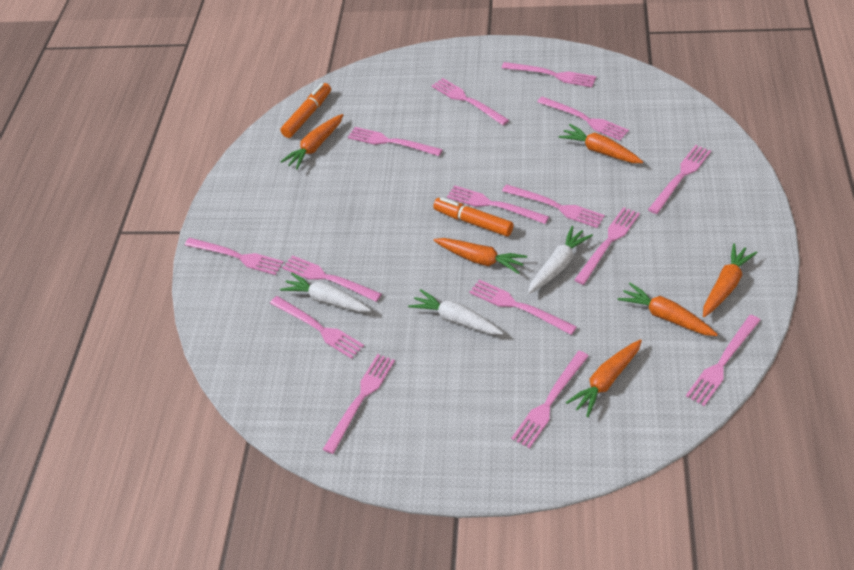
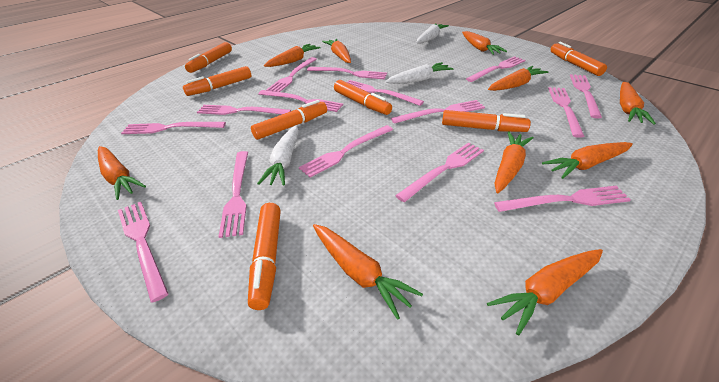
orange carrot: [280,114,343,170] [434,238,527,274] [559,124,643,163] [566,339,642,417] [618,283,718,336] [703,243,758,317] = 6 -> [98,146,146,200] [264,44,321,67] [313,224,423,320] [322,39,351,63] [462,31,507,55] [487,249,603,335] [488,66,548,91] [494,131,534,193] [542,142,633,179] [620,82,656,125] = 10
orange marker: [280,83,331,138] [433,197,514,236] = 2 -> [183,66,251,96] [185,42,232,73] [248,203,281,310] [251,100,327,140] [334,80,392,115] [442,110,531,132] [551,42,607,76] = 7

